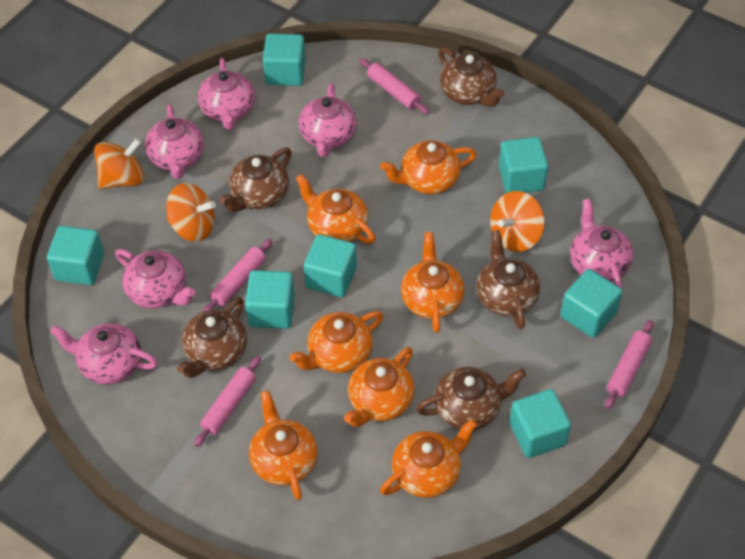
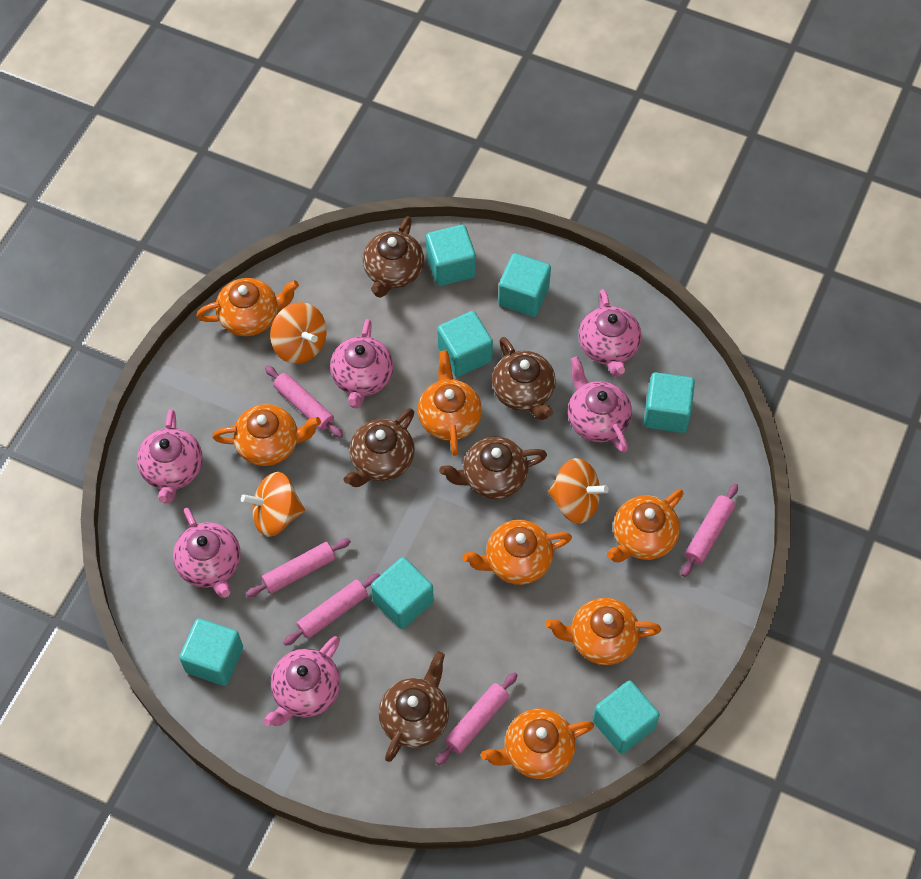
pink rolling pin: [194,356,261,447] [203,239,272,312] [359,58,429,115] [605,320,653,409] = 4 -> [246,538,351,597] [265,366,343,438] [283,573,380,646] [436,672,517,765] [682,484,738,577] = 5

